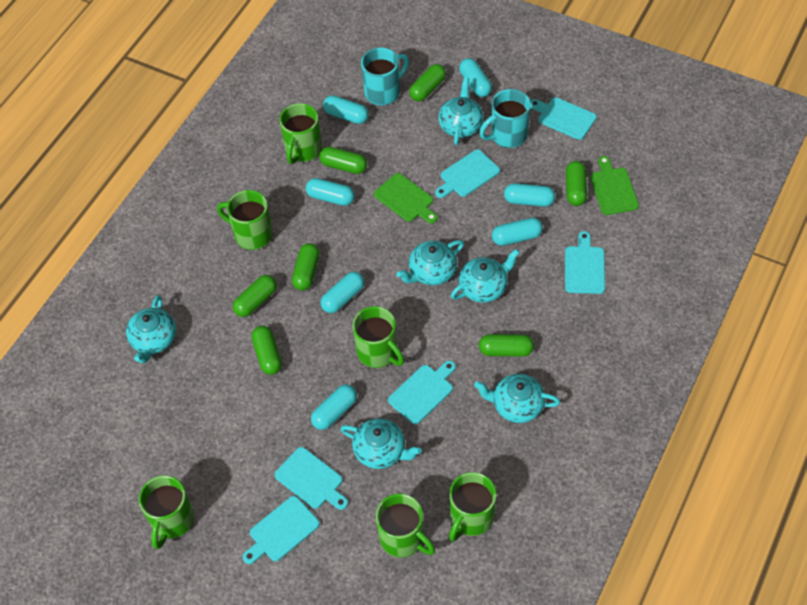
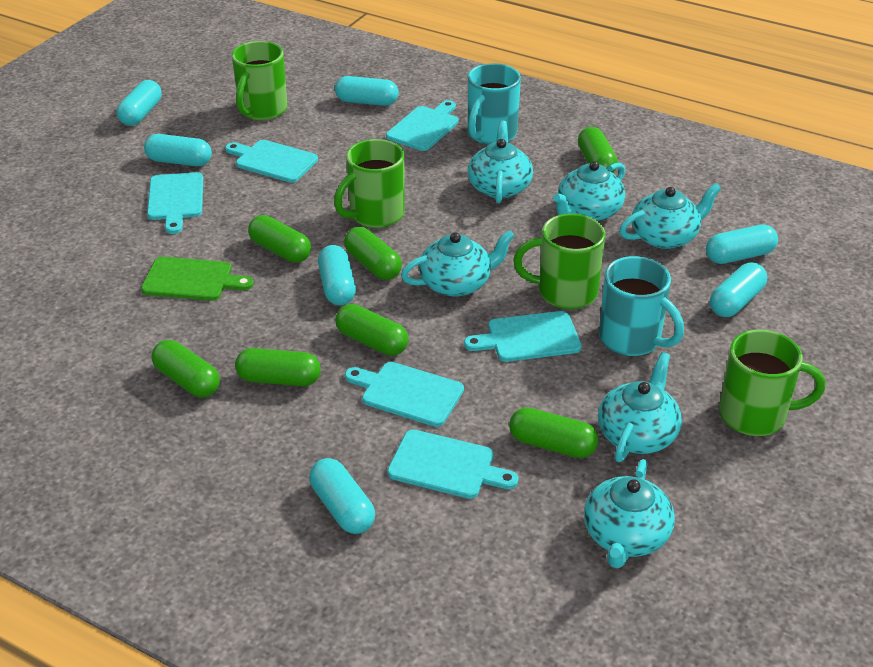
green cutting board: [374,173,438,224] [590,156,639,215] = 2 -> [141,257,254,301] = 1
green mug: [139,475,194,549] [217,190,273,250] [279,103,322,164] [352,306,404,368] [376,493,435,558] [449,472,496,542] = 6 -> [232,41,288,121] [334,139,405,228] [513,213,605,309] [719,330,825,436] = 4

